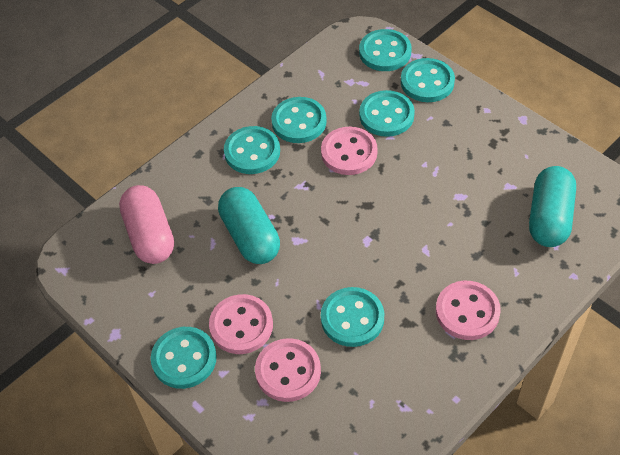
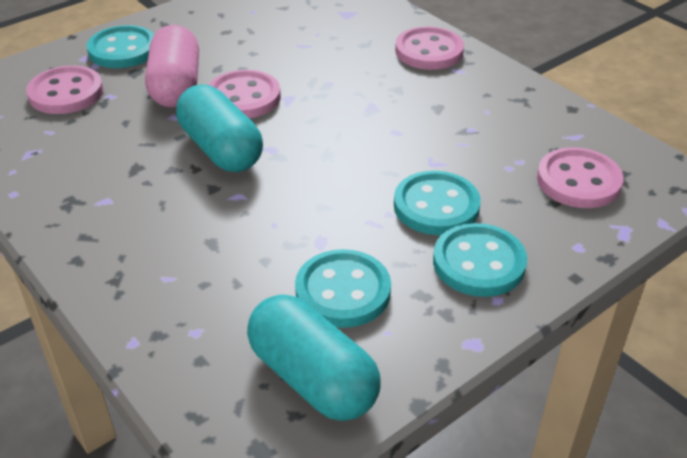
turquoise button: [151,327,217,389] [224,126,280,174] [271,97,327,143] [321,287,384,347] [359,29,411,71] [359,90,415,137] [401,58,455,102] = 7 -> [87,25,154,68] [295,249,391,328] [394,171,481,235] [433,223,527,297] = 4

